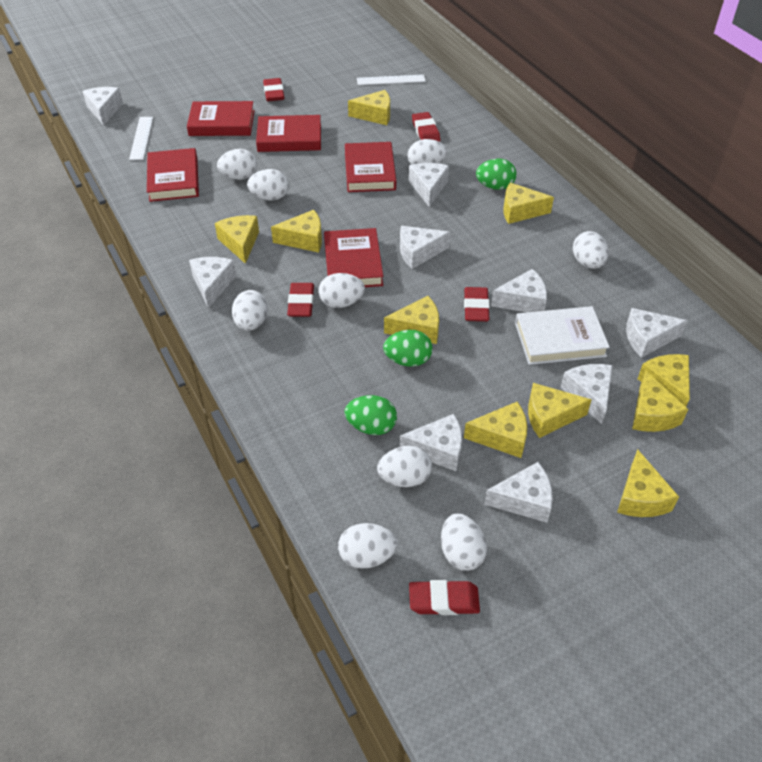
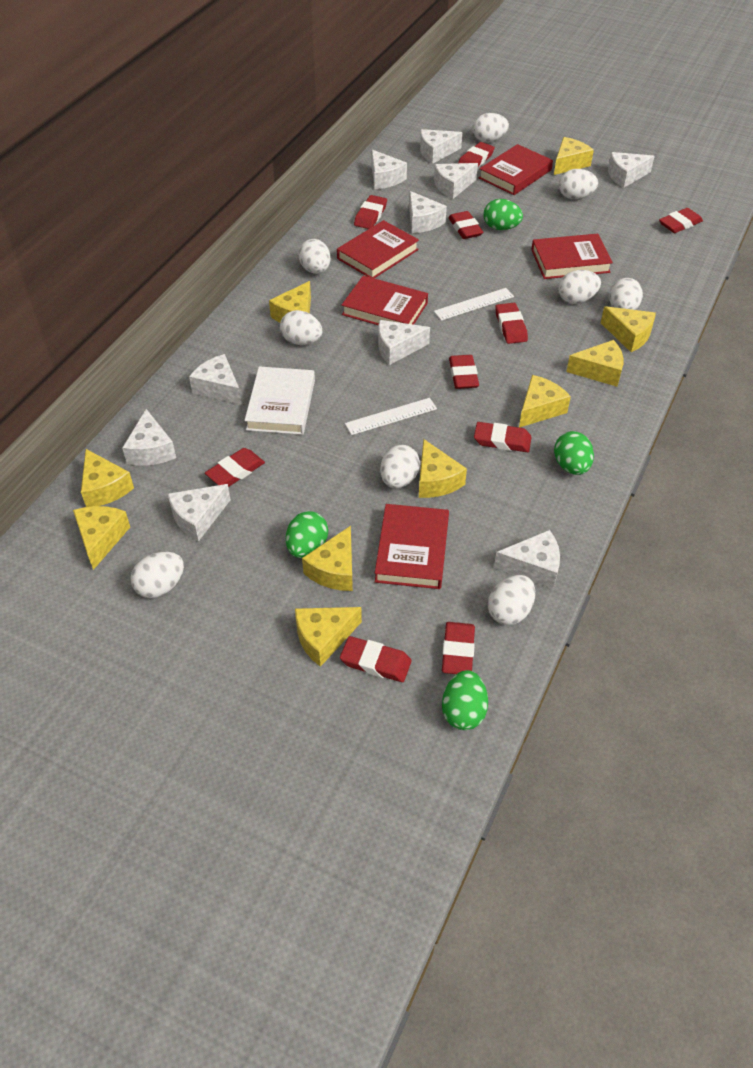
green egg: [345,395,397,435] [383,330,432,367] [476,159,517,190] = 3 -> [286,511,328,558] [442,670,488,730] [483,199,523,230] [554,431,594,475] = 4
red eraser: [263,78,284,101] [287,283,314,317] [409,580,480,615] [412,112,440,142] [464,287,490,322] = 5 -> [205,448,265,487] [340,636,412,682] [354,195,387,229] [442,622,475,674] [448,211,483,239] [449,355,479,389] [458,142,495,167] [474,422,531,452] [495,303,528,344] [659,208,703,233] = 10
white cheese: [82,87,123,126] [189,257,236,308] [400,226,450,269] [400,414,462,471] [409,163,449,207] [484,462,553,523] [491,269,547,312] [561,364,612,424] [626,308,687,358] = 9 -> [122,409,176,465] [168,484,231,541] [189,354,242,405] [371,150,407,189] [378,320,430,365] [409,191,447,233] [420,129,462,164] [434,163,478,199] [494,530,560,588] [608,152,655,188] = 10

